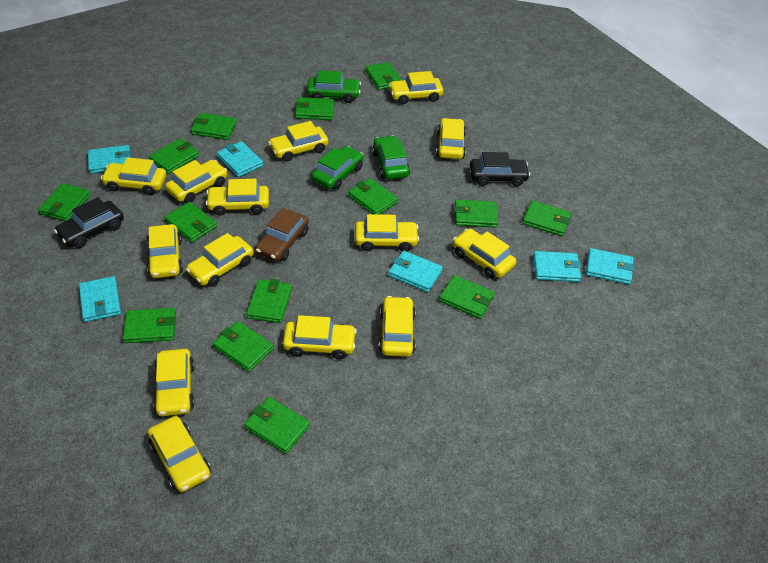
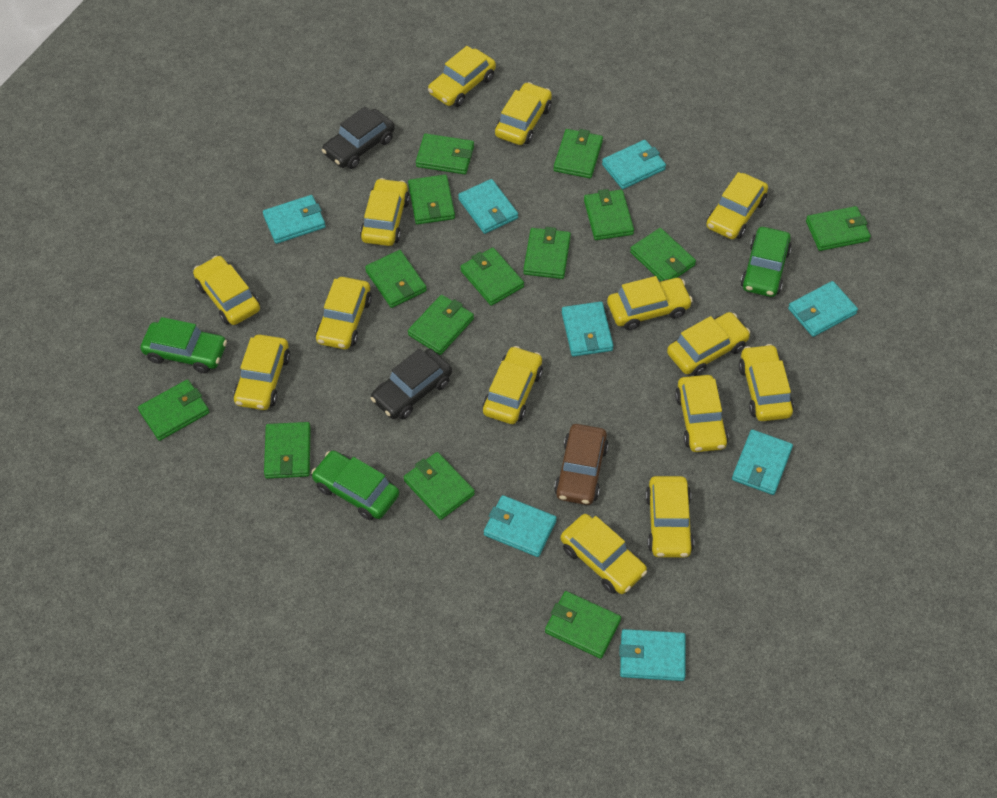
turquoise wallet: [79,276,121,322] [88,145,131,174] [217,141,263,177] [388,251,443,292] [533,251,582,282] [586,248,635,284] = 6 -> [263,195,326,244] [458,179,518,234] [484,495,557,557] [562,302,614,357] [602,140,666,189] [619,629,686,681] [732,430,793,495] [788,281,858,337] = 8

